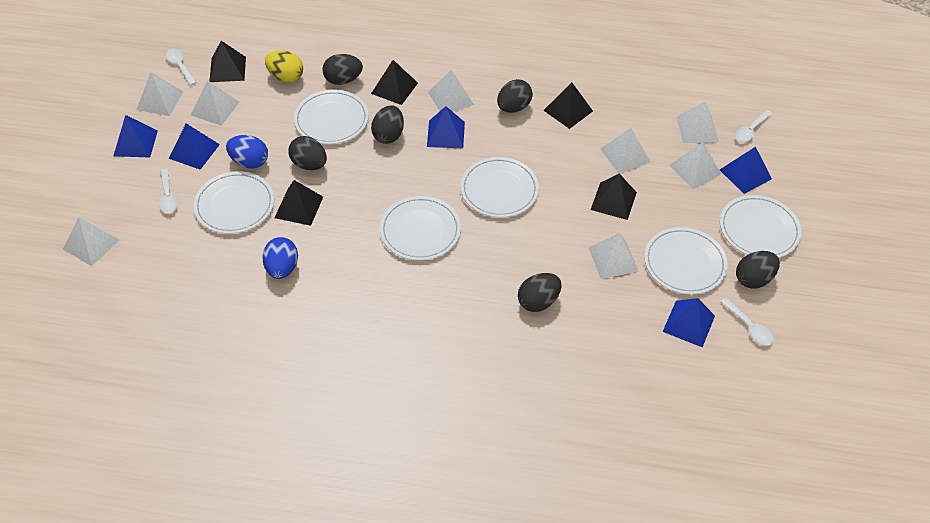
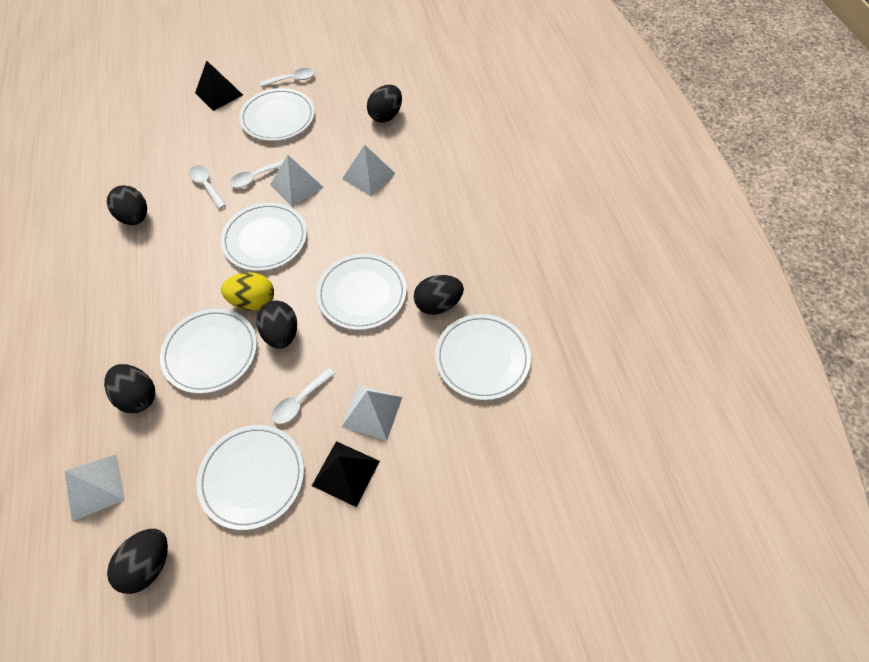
black pyramid: [210,41,246,82] [274,180,323,226] [371,60,418,105] [543,83,593,129] [591,174,637,220] = 5 -> [195,61,243,111] [312,441,380,507] = 2
blue egg: [226,135,268,169] [262,237,298,279] = 2 -> none = 0
blue pyramid: [114,115,158,158] [169,124,220,170] [427,106,465,148] [663,298,715,347] [720,147,772,194] = 5 -> none = 0
white pyramid: [63,218,120,266] [136,72,183,116] [191,80,240,126] [428,70,474,112] [589,233,639,279] [601,128,650,174] [669,142,721,189] [676,101,719,143] = 8 -> [65,455,125,521] [270,155,324,207] [341,385,402,440] [342,145,396,196] = 4

